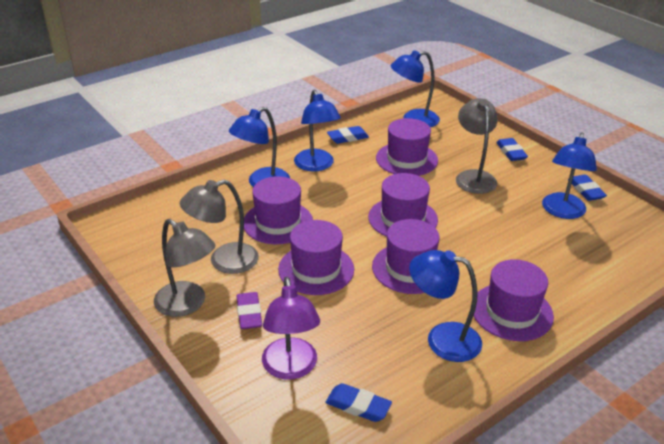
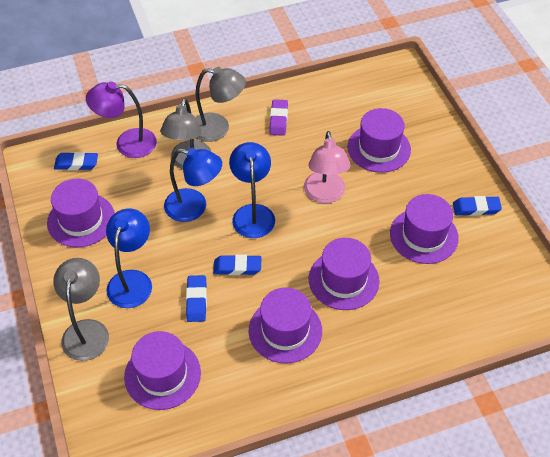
blue lamp: [229,107,290,187] [294,90,341,172] [390,50,440,127] [409,250,482,362] [542,132,597,219] = 5 -> [106,208,152,308] [164,148,222,222] [229,142,275,238] = 3
pink lamp: none = 0 -> [304,131,350,204] = 1

